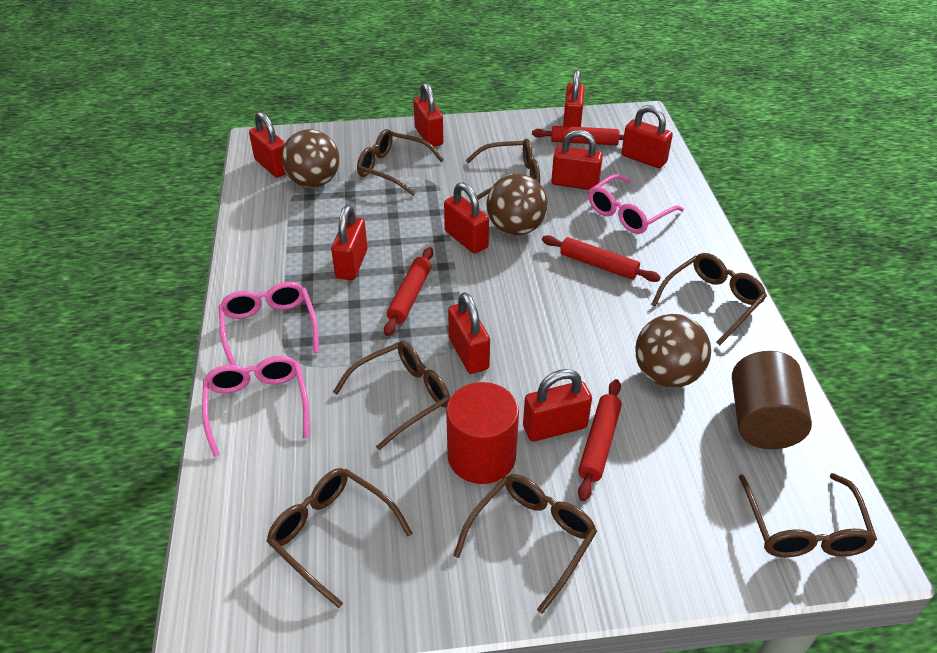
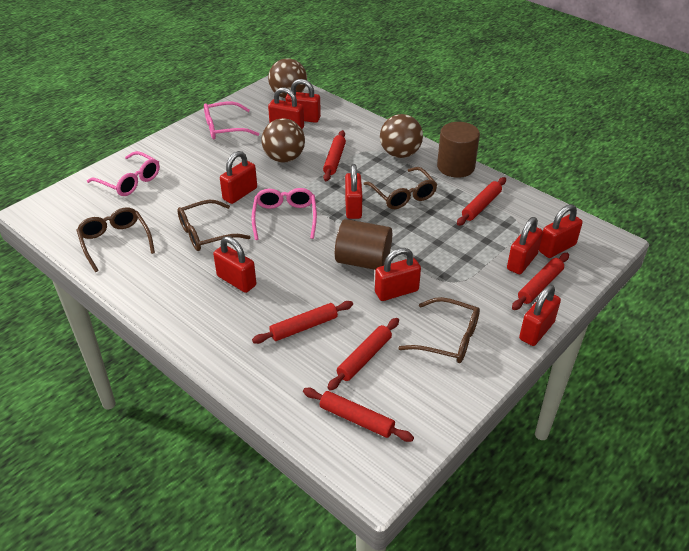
brown cylinder: [732,351,812,449] = 1 -> [335,219,392,270] [437,122,480,178] = 2
brown glasses: [266,468,413,608] [333,341,450,450] [357,129,444,196] [453,474,597,614] [466,139,540,200] [651,253,767,345] [739,473,877,557] = 7 -> [76,207,155,272] [177,200,250,251] [364,167,437,209] [398,297,480,363] = 4
red cylinder: [446,382,519,484] = 1 -> none = 0
red rolling pin: [384,247,433,336] [532,126,624,145] [542,235,661,282] [578,379,622,501] = 4 -> [252,301,353,344] [303,388,414,442] [323,130,346,181] [327,318,399,391] [457,177,506,226] [512,253,569,310] = 6

